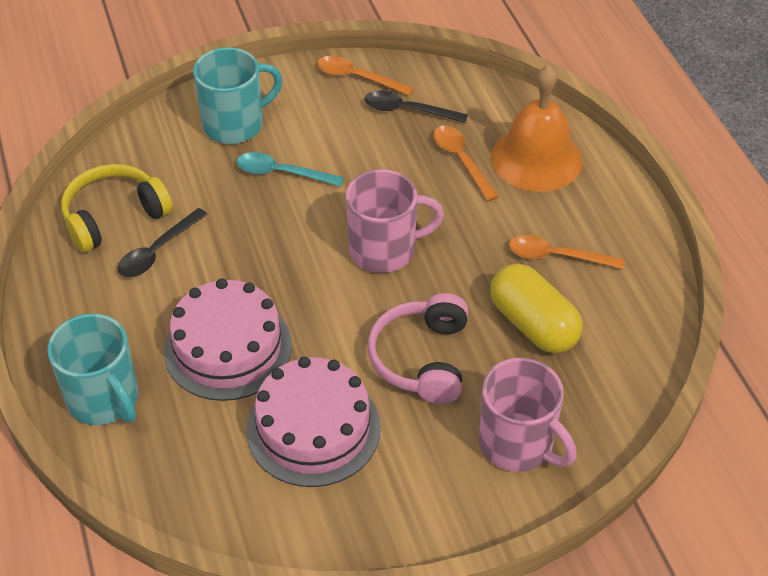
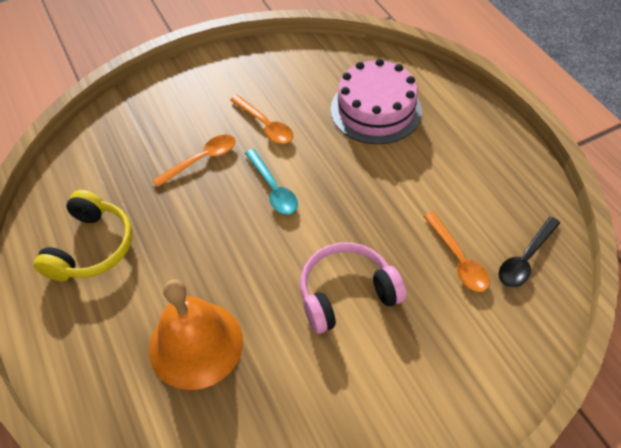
black spoon: [117,208,208,277] [365,90,468,123] = 2 -> [498,216,560,288] = 1
pink cake: [164,278,292,401] [246,357,381,487] = 2 -> [331,59,422,144] = 1
pink mug: [346,169,444,273] [479,358,577,472] = 2 -> none = 0
turquoise mug: [47,314,138,425] [193,47,282,144] = 2 -> none = 0
yellow capsule: [490,263,583,353] = 1 -> none = 0

